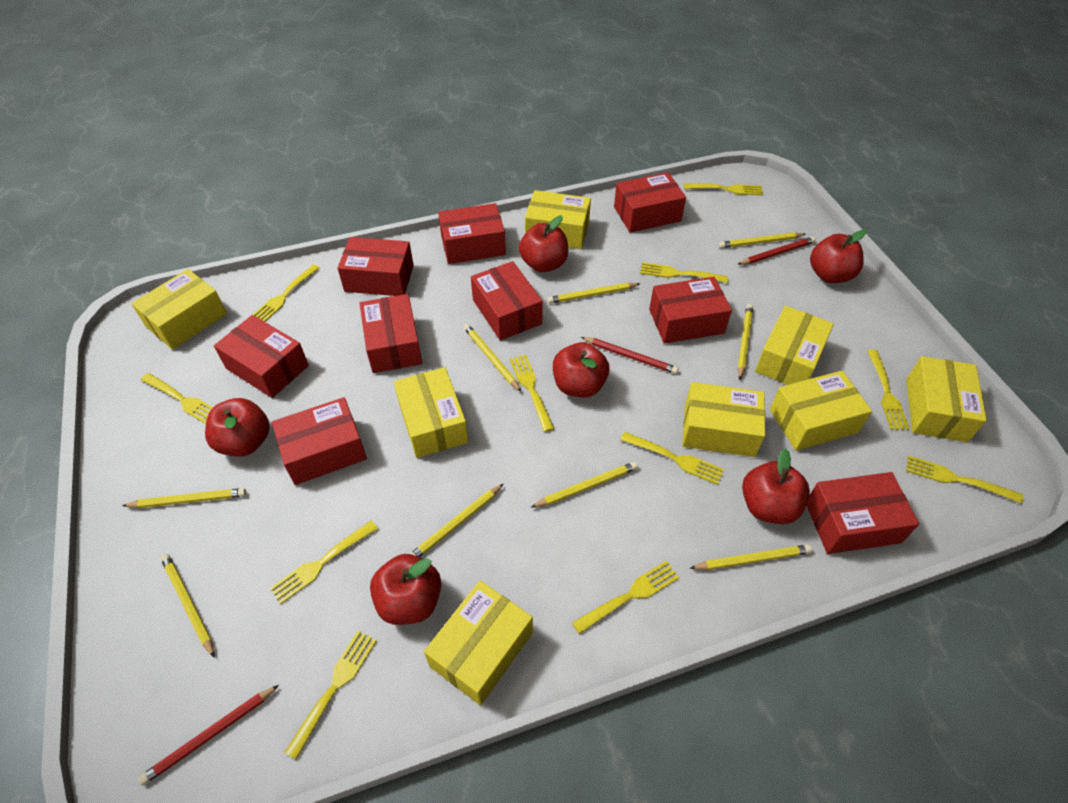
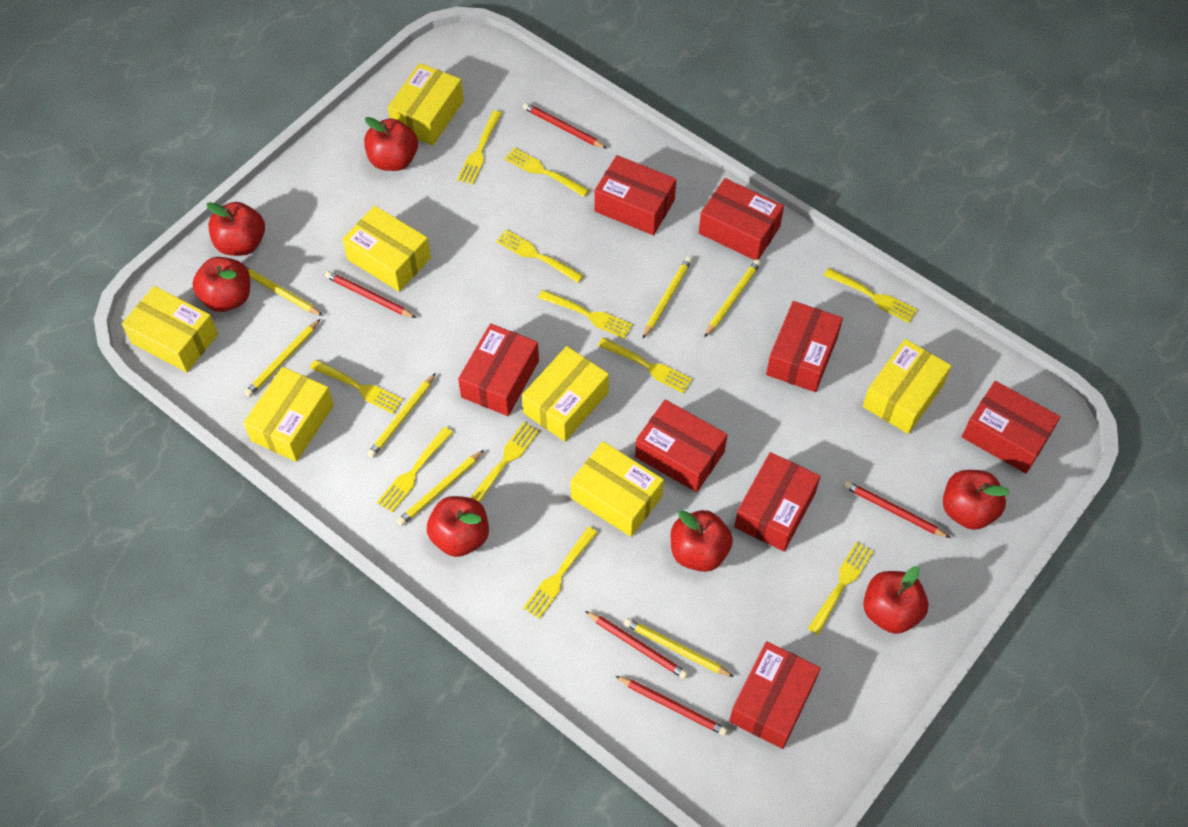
red apple: [205,398,270,457] [370,554,441,625] [519,216,568,272] [553,342,609,398] [742,448,810,524] [810,230,866,283] = 6 -> [192,257,250,312] [206,202,265,256] [364,117,418,171] [427,496,489,557] [671,510,733,572] [863,566,928,634] [943,470,1010,530] = 7
red box: [214,315,309,398] [272,397,367,485] [338,237,414,296] [360,294,422,373] [438,203,506,264] [471,261,543,340] [614,172,686,233] [649,277,732,344] [806,472,919,554] = 9 -> [458,323,539,416] [594,155,676,235] [635,400,728,492] [699,178,784,260] [729,641,821,749] [734,452,821,552] [766,301,843,392] [962,381,1060,474] = 8
red pencil: [138,685,279,786] [581,337,679,374] [737,237,816,265] = 3 -> [325,271,416,318] [523,103,607,149] [585,611,688,679] [615,676,728,736] [844,481,950,538] = 5
yellow box: [131,269,227,350] [394,367,469,458] [424,581,533,705] [525,190,591,249] [682,382,765,457] [755,306,834,385] [770,371,872,451] [906,356,987,442] = 8 -> [122,286,218,372] [243,367,334,462] [342,206,431,292] [388,63,464,145] [522,346,609,441] [571,441,664,537] [863,339,951,434] = 7
yellow pencil: [122,488,246,508] [160,554,215,658] [410,484,503,557] [463,324,521,392] [531,462,638,508] [548,283,640,303] [690,545,812,570] [719,232,805,248] [737,304,753,380] = 9 -> [244,319,320,397] [246,267,323,316] [367,373,436,458] [397,450,484,526] [624,618,734,677] [643,257,692,338] [704,259,761,337] = 7

